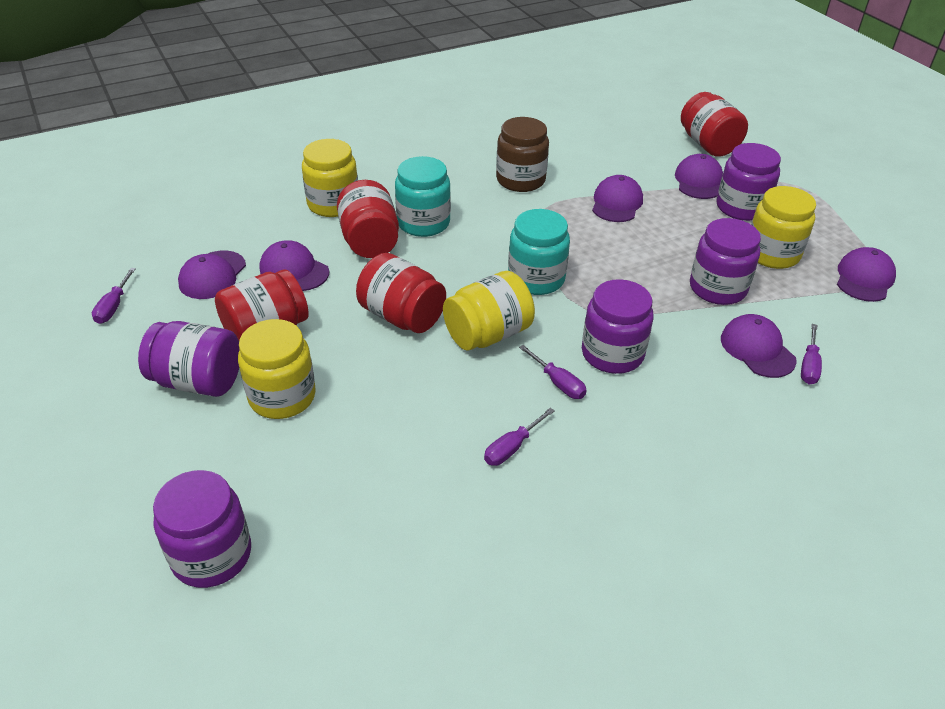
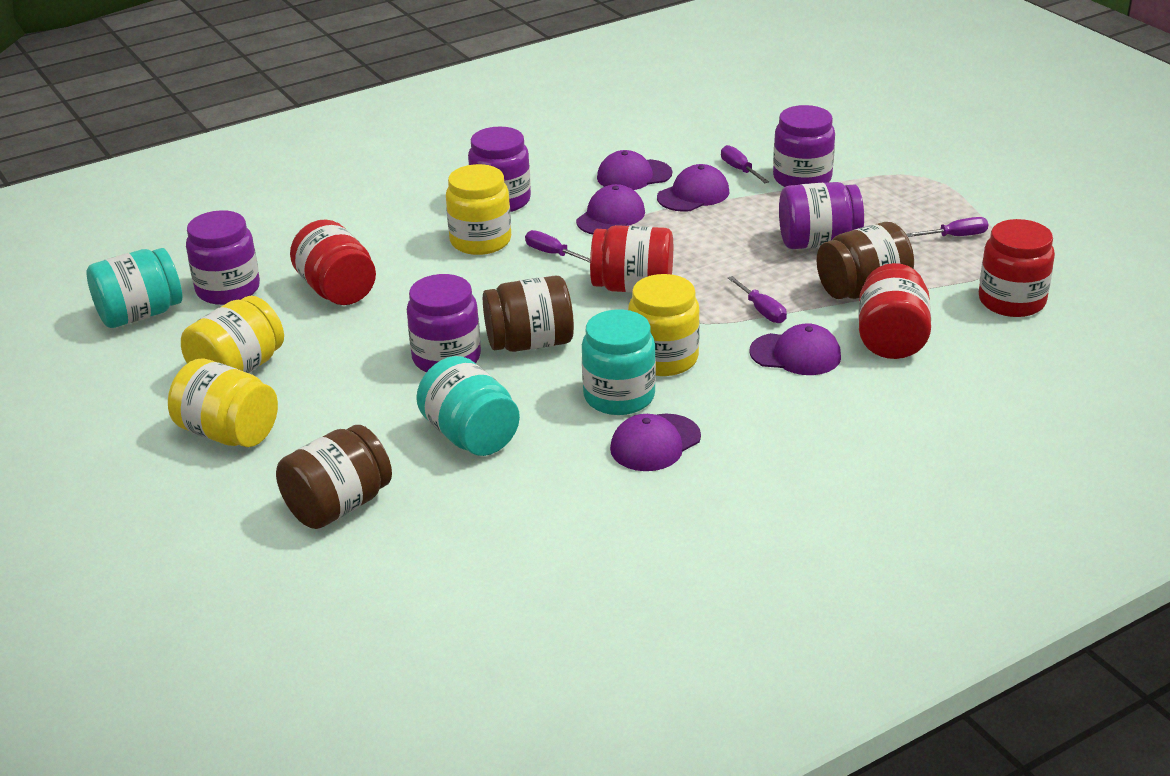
brown jar: [496,117,549,192] = 1 -> [276,425,392,529] [483,275,574,352] [817,222,914,299] = 3
purple cap: [178,250,246,299] [259,240,329,291] [592,175,643,222] [675,154,723,199] [721,314,797,378] [837,247,896,302] = 6 -> [576,184,645,234] [597,150,672,190] [610,414,701,471] [657,164,730,212] [750,323,841,375] = 5
turquoise jar: [395,156,451,237] [508,209,570,295] = 2 -> [86,248,182,328] [416,356,520,456] [582,310,656,415] = 3

